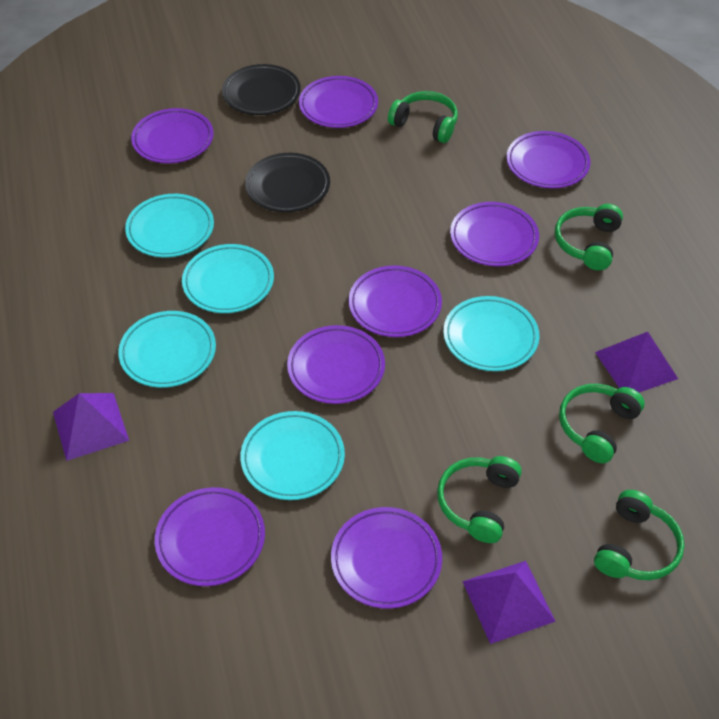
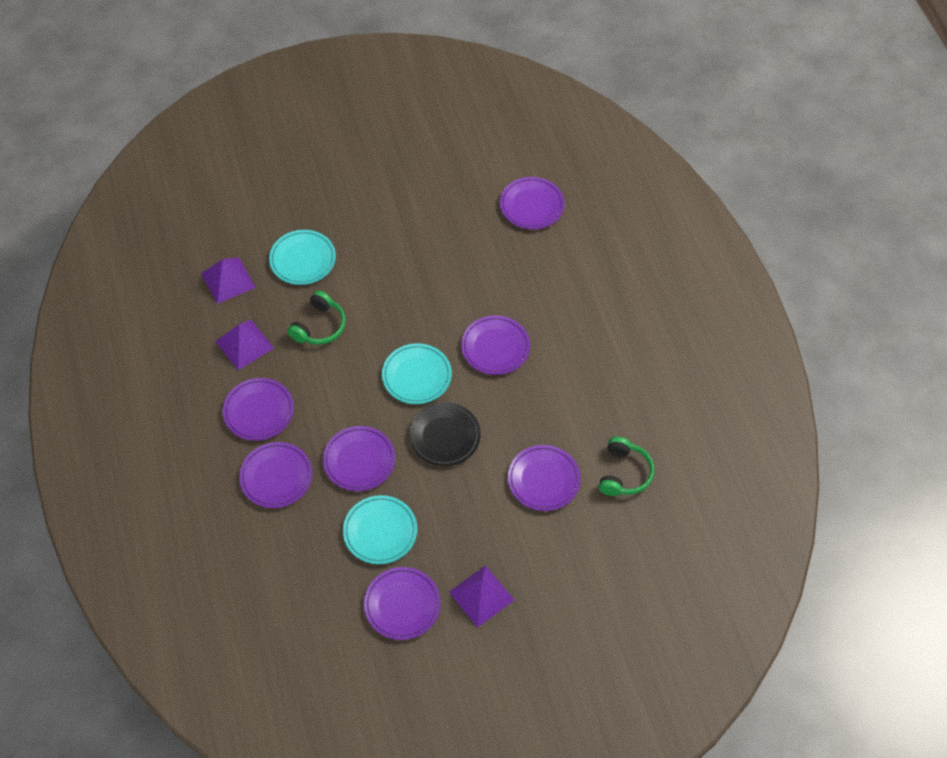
black plate: [222,64,301,115] [245,153,330,212] = 2 -> [409,402,481,466] = 1
green headphones: [388,91,458,143] [437,456,522,543] [555,204,623,270] [559,384,645,463] [594,490,685,580] = 5 -> [287,291,346,345] [599,437,654,496] = 2
purple plate: [131,108,214,163] [155,487,265,586] [287,325,385,404] [299,76,378,128] [331,507,442,609] [349,265,442,337] [450,202,539,266] [506,131,591,188] = 8 -> [222,378,294,441] [239,442,312,508] [323,426,395,491] [364,567,441,640] [461,316,530,375] [500,177,565,229] [508,445,581,511] = 7
turquoise plate: [118,311,216,388] [125,194,214,258] [182,244,274,313] [240,411,345,500] [443,296,540,371] = 5 -> [269,230,336,285] [343,495,417,564] [382,343,452,404] = 3

